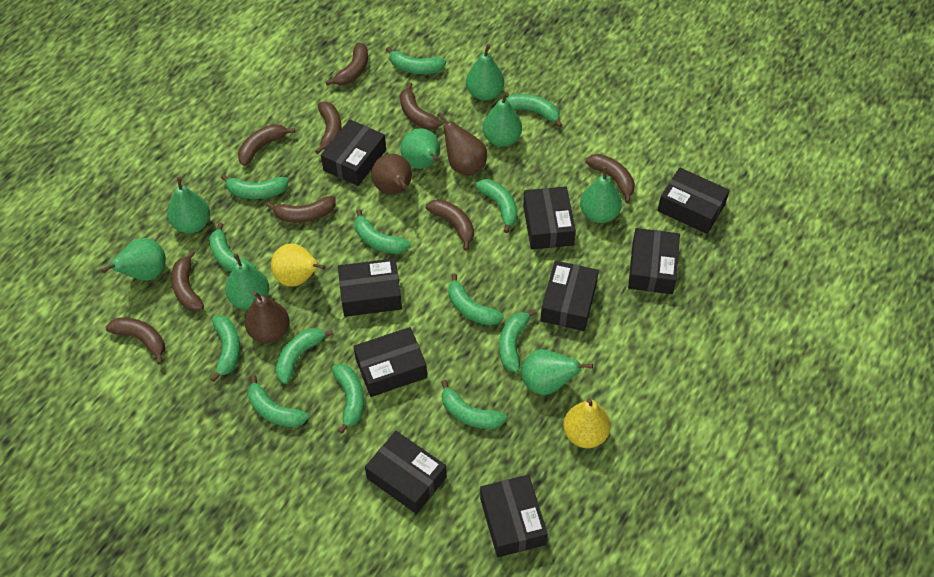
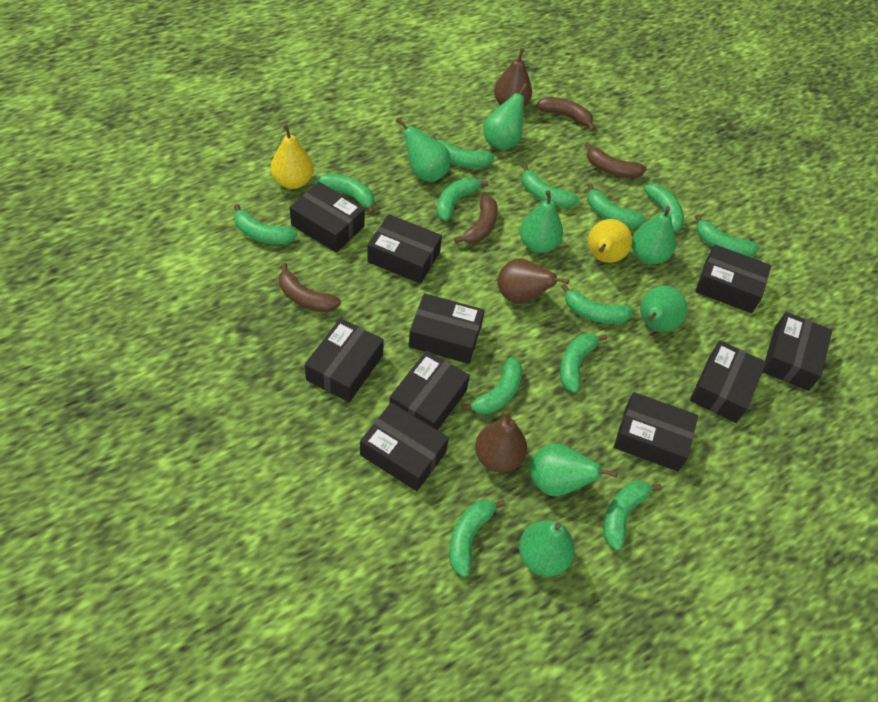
black box: [321,120,386,186] [338,258,402,317] [354,327,427,397] [365,431,447,514] [480,475,548,557] [523,186,576,250] [540,260,599,331] [628,228,680,294] [657,168,730,234] = 9 -> [290,182,365,253] [305,318,384,402] [360,402,449,491] [367,214,442,284] [389,350,470,430] [409,293,485,364] [614,392,698,472] [690,340,766,423] [695,245,771,313] [763,312,832,391] = 10
brown banana: [105,318,165,364] [171,250,204,312] [238,124,295,166] [266,196,336,223] [315,102,342,154] [325,43,368,85] [400,82,441,129] [426,199,474,251] [585,154,635,203] = 9 -> [279,263,341,312] [454,195,498,244] [536,97,595,131] [585,142,646,178] = 4
green pear: [101,238,166,281] [167,177,210,233] [225,253,269,309] [400,128,440,169] [466,44,504,101] [483,92,522,147] [521,349,593,395] [580,166,622,223] = 8 -> [396,118,451,182] [483,83,528,150] [519,520,575,576] [520,190,563,253] [530,443,618,496] [632,206,676,264] [640,286,687,332] = 7

